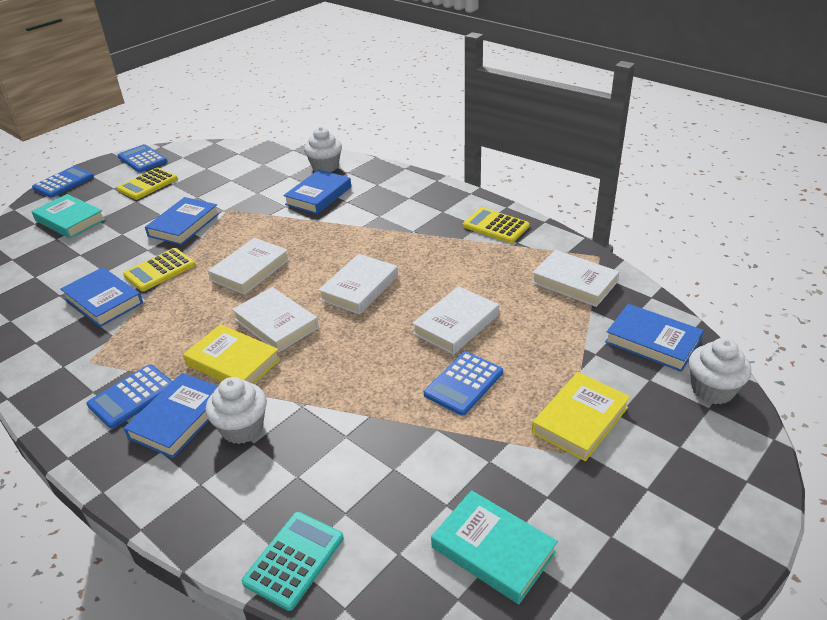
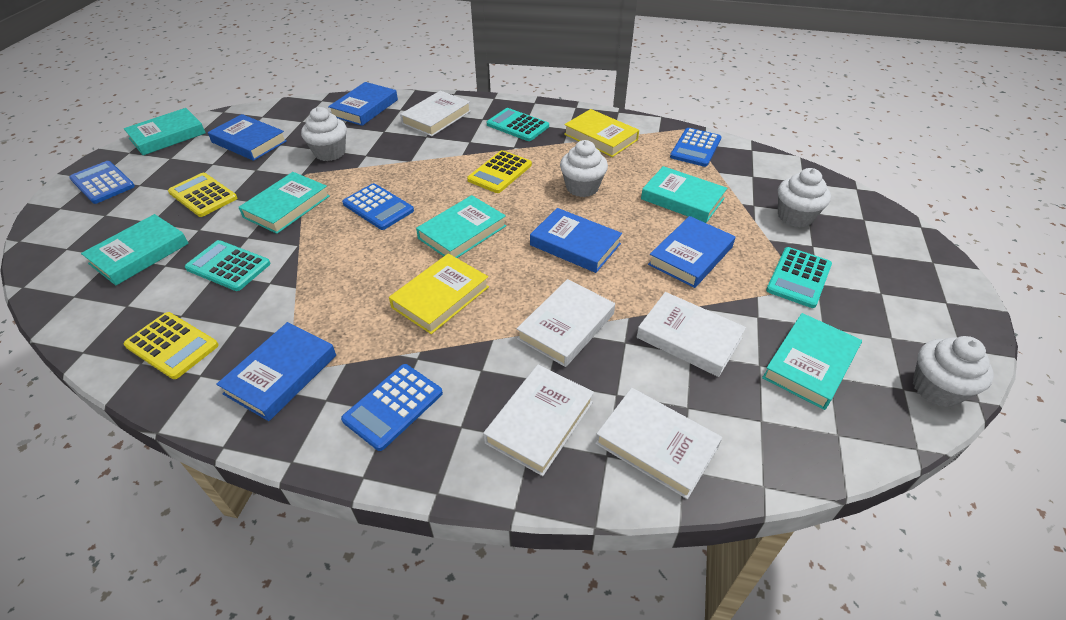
turquoise book: [32,194,105,238] [431,490,558,604] = 2 -> [81,214,189,285] [124,108,205,155] [238,172,330,234] [416,195,506,258] [641,166,727,223] [762,313,862,410] = 6
turquoise calculator: [242,512,343,611] = 1 -> [185,240,271,291] [487,108,549,141] [766,247,832,308] = 3
white cupcake: [206,377,267,444] [304,127,342,172] [689,338,751,405] = 3 -> [301,107,347,161] [560,140,608,197] [778,168,831,227] [913,336,994,407] = 4

